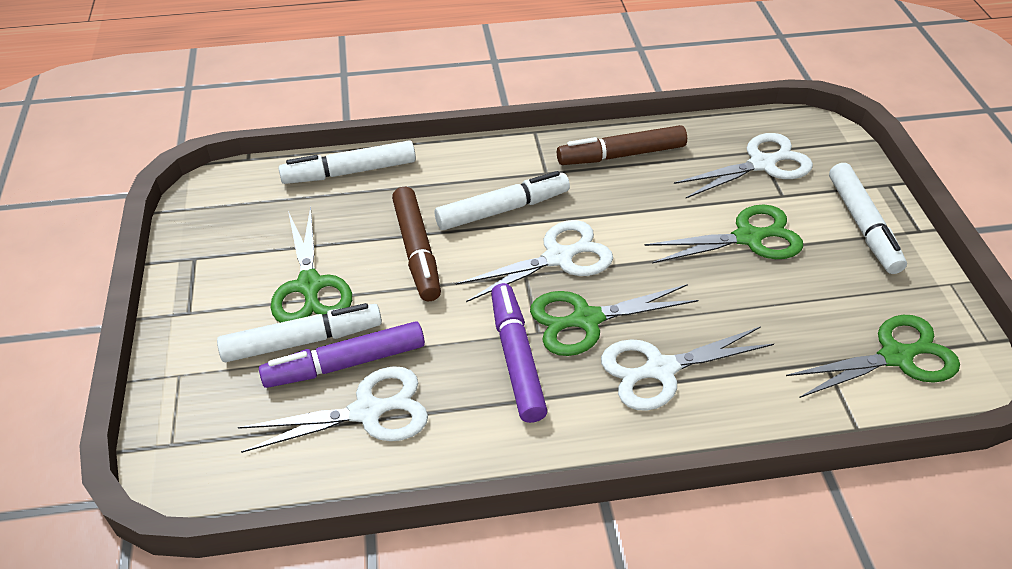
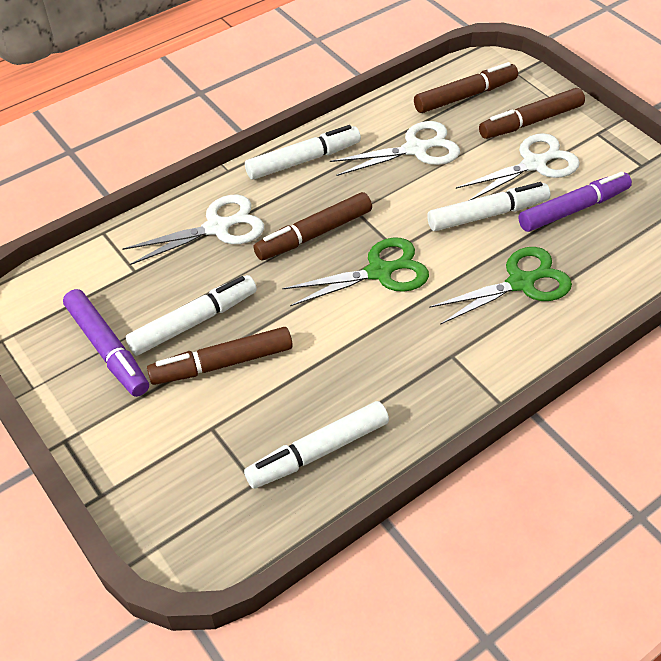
brown marker: [392,187,441,301] [557,125,687,165] = 2 -> [147,327,293,385] [254,192,372,260] [414,62,518,113] [479,88,585,139] = 4
green scissors: [271,206,352,323] [530,284,698,356] [644,204,803,263] [786,315,960,398] = 4 -> [282,238,429,306] [429,247,572,325] = 2
white scissors: [238,366,428,453] [455,220,613,302] [601,326,774,411] [674,133,813,198] = 4 -> [122,194,264,265] [330,121,460,176] [456,133,580,201] = 3

